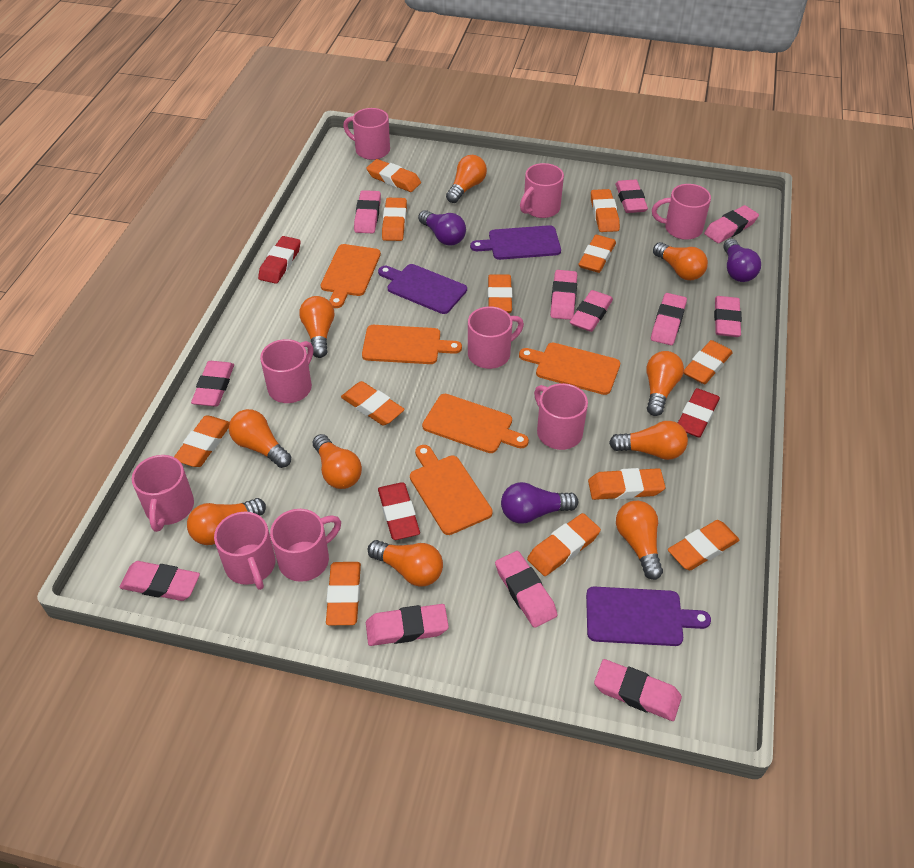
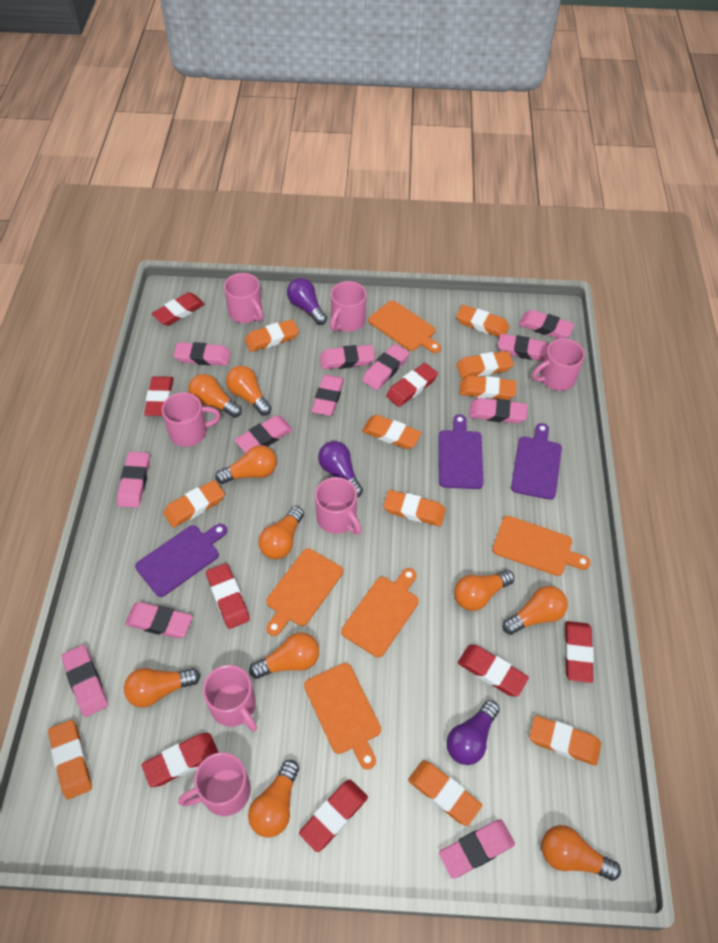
orange eraser: [174,415,230,467] [326,562,361,625] [341,381,405,426] [366,159,421,192] [382,198,407,241] [488,274,512,313] [527,513,601,576] [578,235,616,273] [588,468,665,500] [591,189,620,232] [668,520,740,570] [684,340,733,384] = 12 -> [48,720,92,800] [163,480,225,528] [245,319,299,352] [362,415,422,449] [383,490,446,527] [408,761,482,826] [456,305,509,337] [456,351,514,378] [459,376,516,400] [529,715,601,766] = 10
pink mug: [132,455,194,532] [214,512,276,590] [260,339,314,403] [270,509,341,582] [343,108,390,160] [468,306,524,369] [520,163,564,218] [534,383,588,450] [652,184,711,240] = 9 -> [162,392,221,447] [178,752,251,816] [203,665,257,732] [224,273,263,323] [315,477,361,535] [330,281,366,332] [532,338,585,391] = 7
red eraser: [258,236,301,284] [378,482,420,540] [678,388,720,437] = 3 -> [141,733,219,787] [144,376,173,416] [152,292,205,326] [206,563,250,629] [299,779,368,852] [386,363,438,407] [458,645,529,697] [564,621,594,683] = 8

